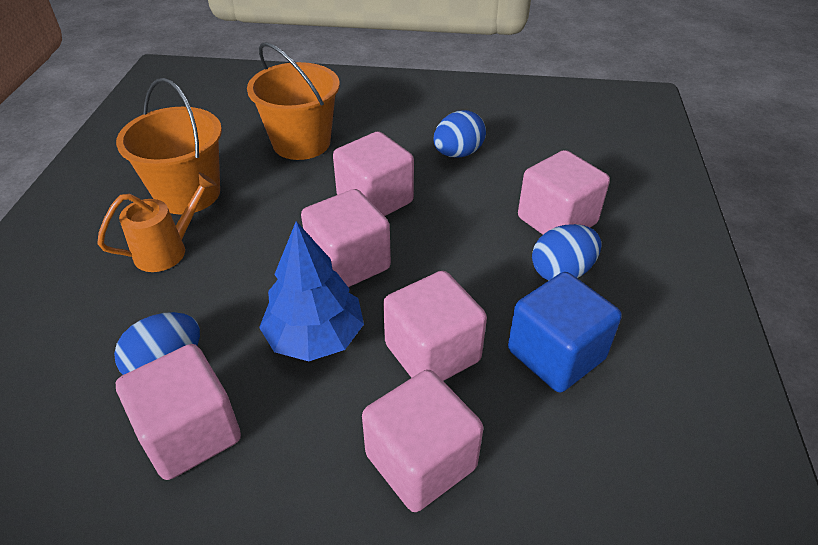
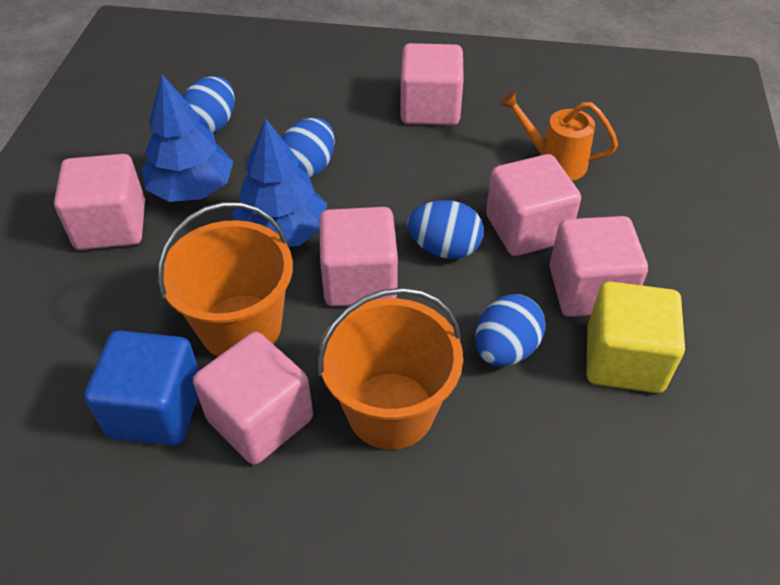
blue egg: [114,312,200,375] [434,110,486,158] [532,224,602,281] = 3 -> [183,76,235,133] [281,118,335,178] [407,200,484,259] [475,294,545,367] = 4
blue tree: [259,221,364,361] = 1 -> [142,75,233,202] [232,118,327,247] = 2
yellow cube: none = 0 -> [586,281,685,393] = 1

